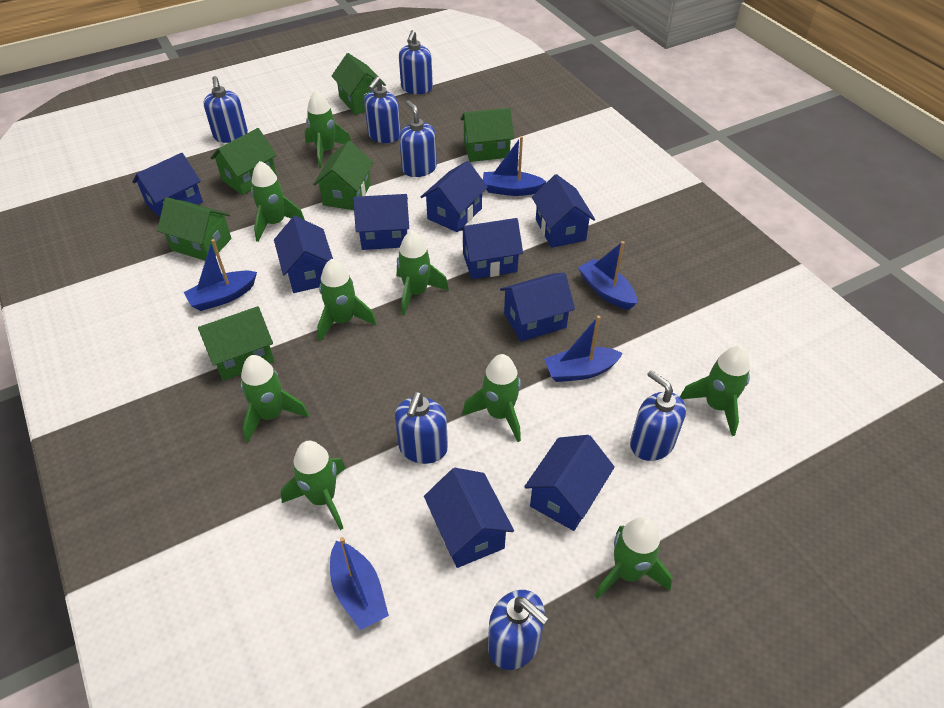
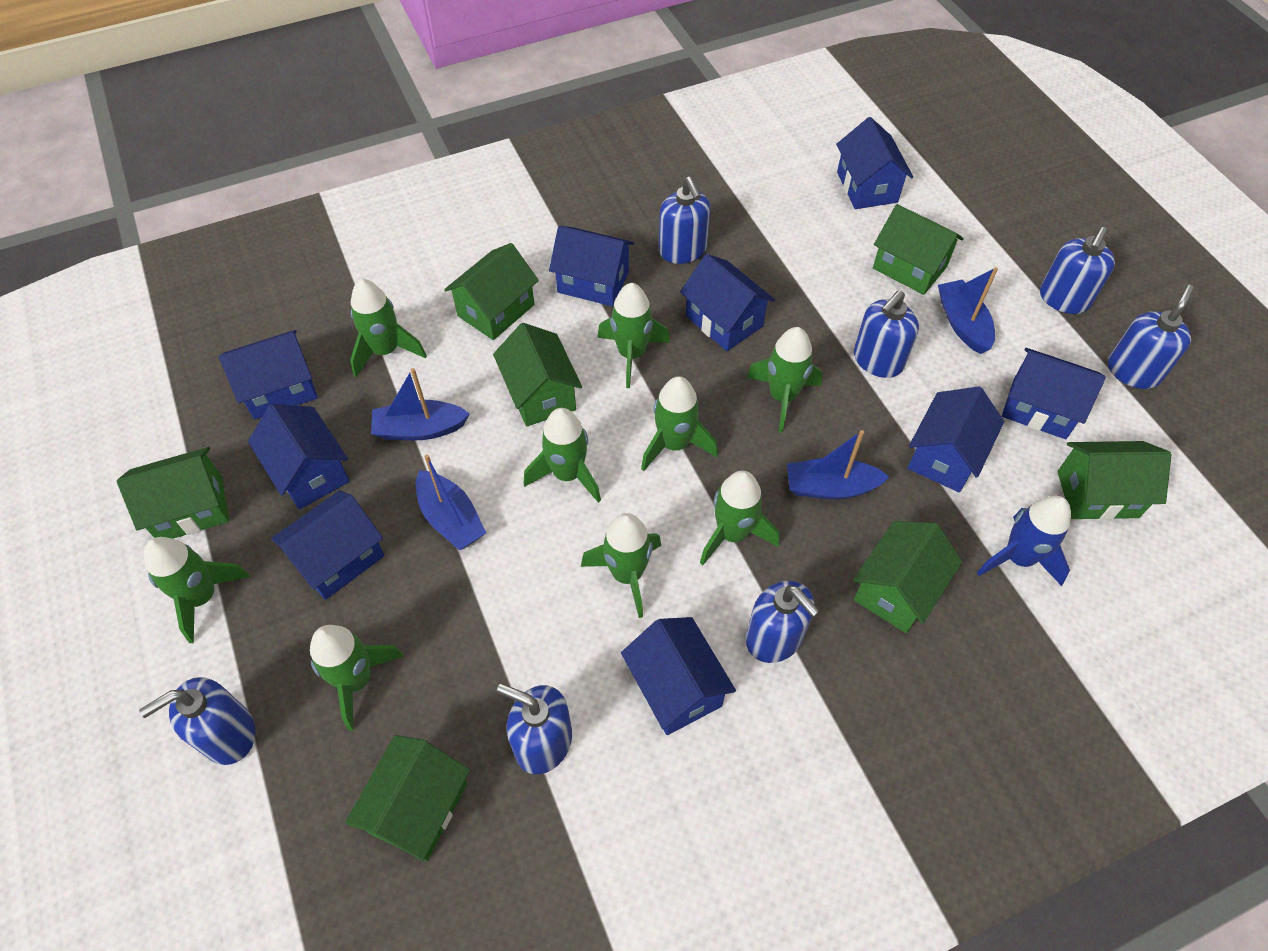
blue boat: [184,239,257,311] [330,537,389,630] [483,136,546,196] [544,316,623,382] [578,241,637,310] = 5 -> [371,368,470,440] [416,455,486,550] [787,430,889,499] [938,267,998,354] = 4
blue rocket: none = 0 -> [977,496,1071,586] = 1
green house: [157,197,231,261] [198,306,274,381] [211,128,277,195] [313,141,373,210] [332,53,386,115] [460,108,514,162] = 6 -> [117,447,229,539] [345,735,470,861] [444,243,539,340] [493,323,582,426] [853,521,962,633] [873,204,964,295] [1057,441,1171,520] = 7

